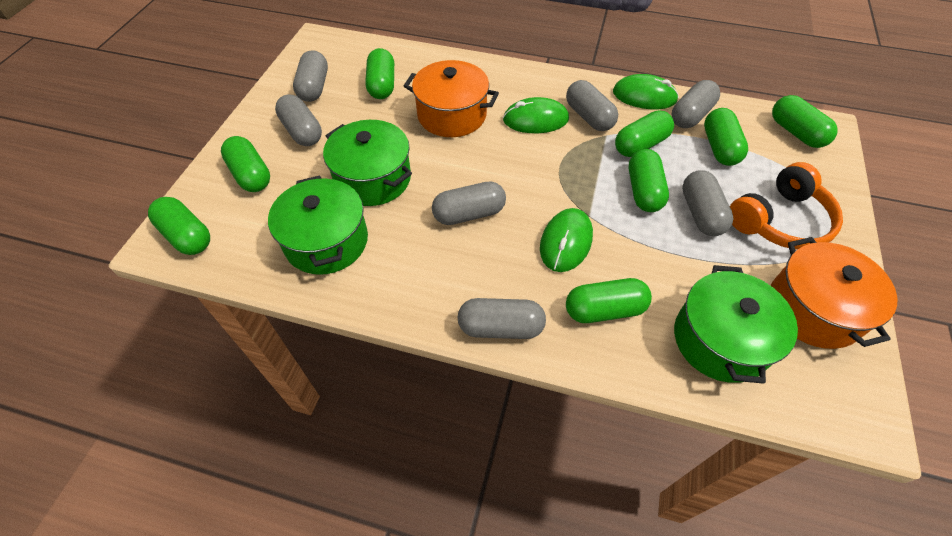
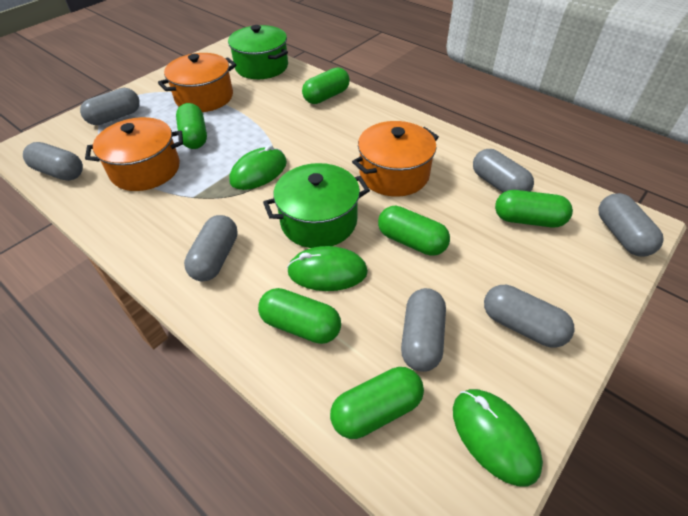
green capsule: [148,197,210,255] [221,136,270,192] [365,48,394,99] [566,278,652,323] [615,110,674,157] [629,149,669,212] [704,108,748,166] [772,95,838,148] = 8 -> [176,103,207,149] [258,288,341,344] [302,67,350,104] [330,367,424,439] [378,206,450,256] [495,190,573,227] = 6
green pot: [268,175,368,275] [323,120,412,206] [674,265,798,384] = 3 -> [228,25,288,79] [263,163,370,248] = 2
orange headphones: [730,162,843,250] = 1 -> none = 0
orange pot: [404,60,499,137] [770,237,897,349] = 2 -> [85,117,183,191] [158,53,237,112] [352,121,439,197] = 3

